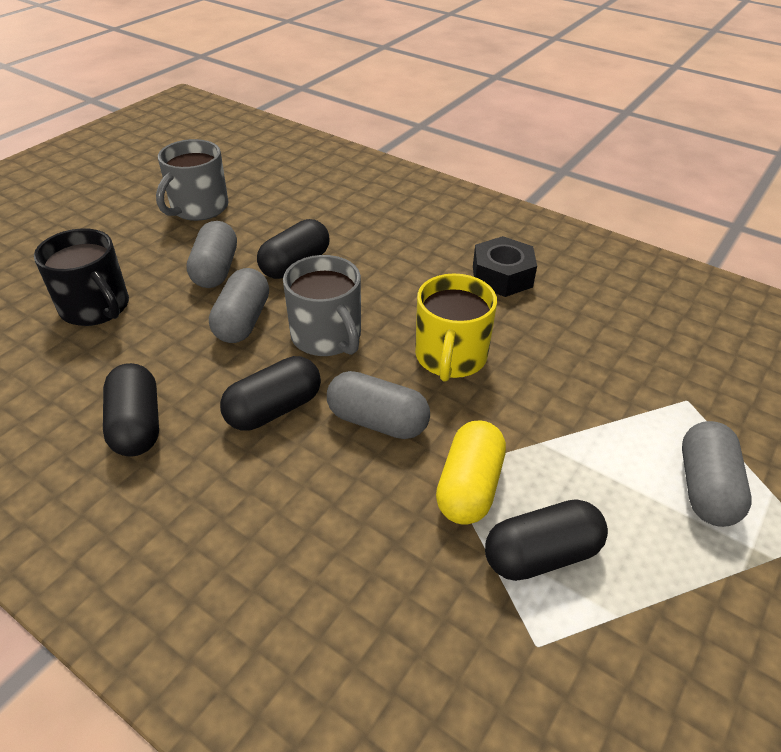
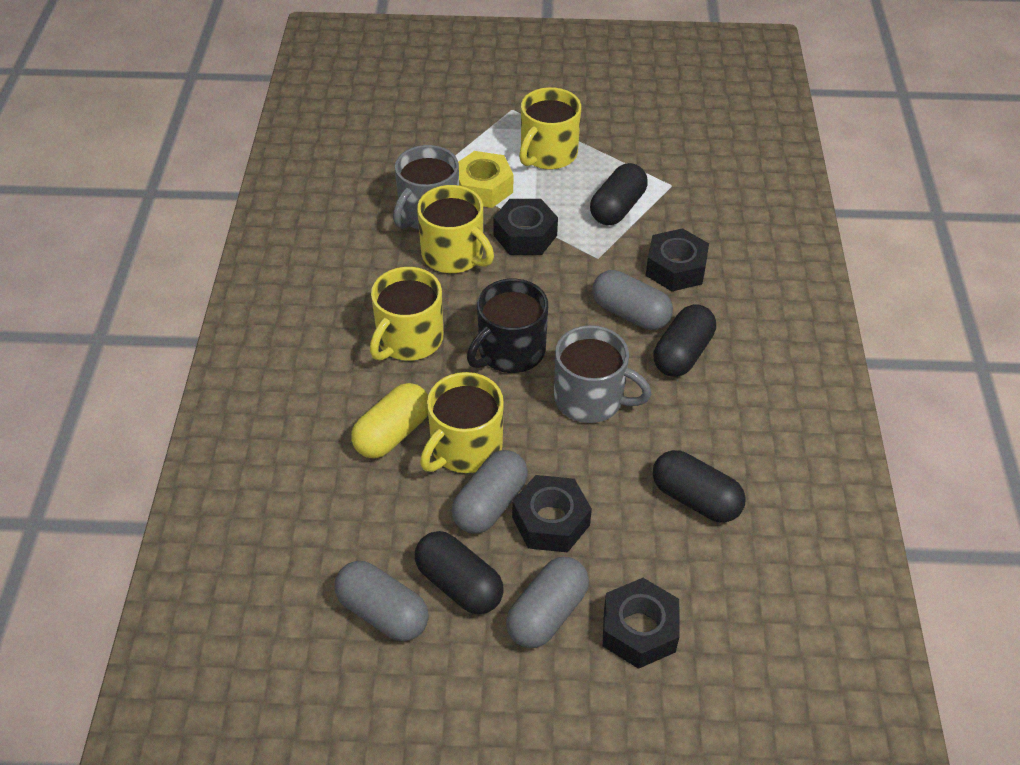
black nut: [473,236,537,297] = 1 -> [493,199,558,255] [512,475,592,552] [602,578,679,669] [646,228,709,291] = 4
yellow mug: [415,273,497,382] = 1 -> [370,267,443,361] [417,185,494,273] [420,372,504,473] [519,87,581,170] = 4
yellow nut: none = 0 -> [458,151,513,208] = 1

